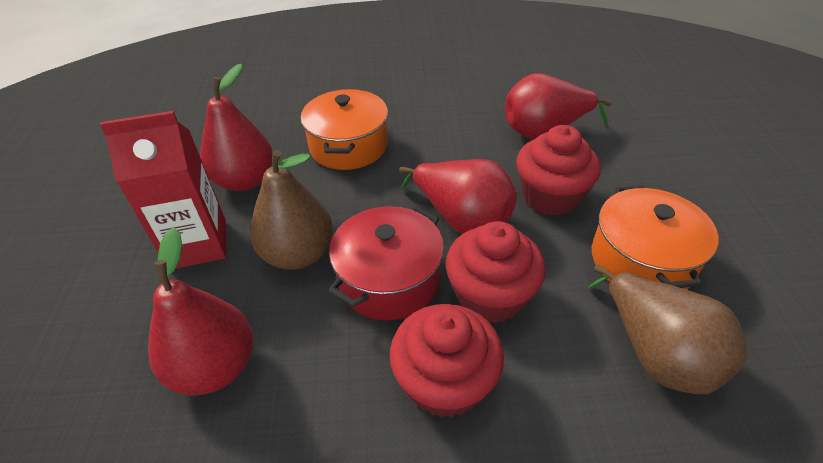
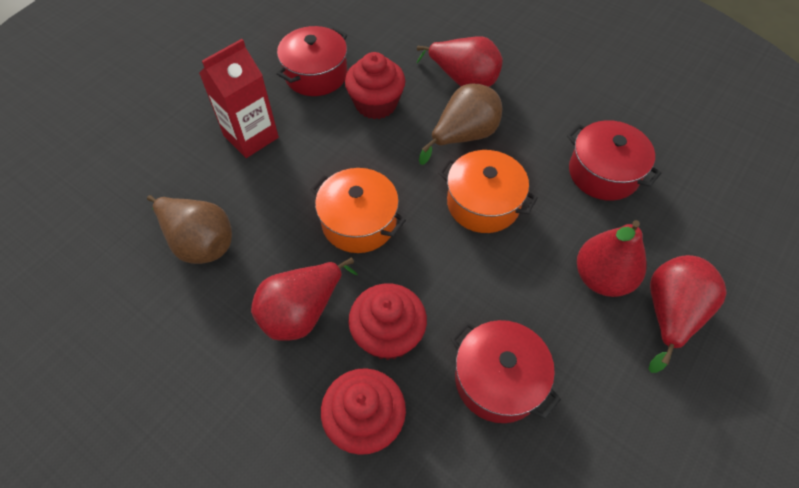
red pot: [328,206,444,321] = 1 -> [277,26,347,96] [450,320,561,423] [567,120,661,201] = 3

